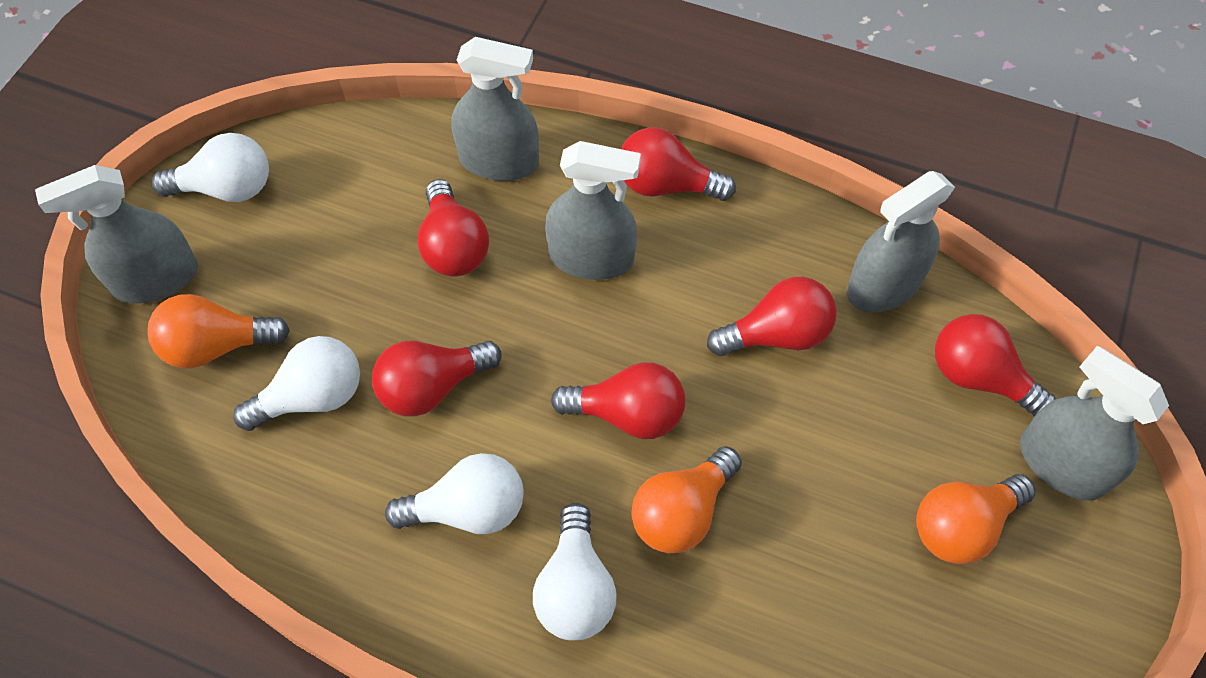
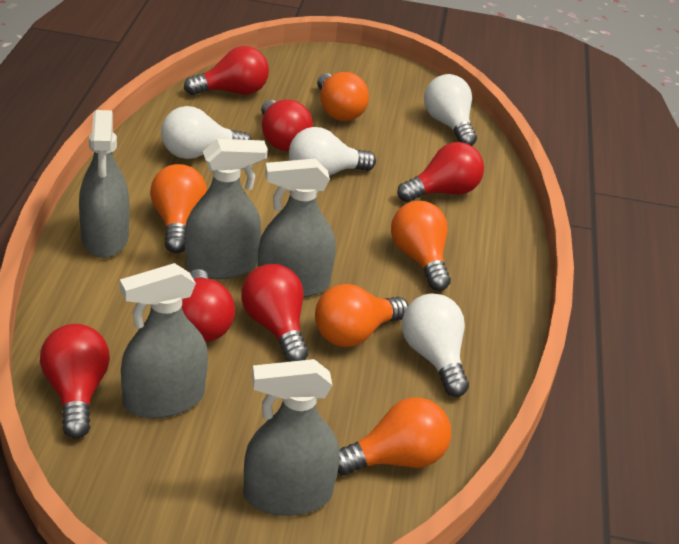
orange light bulb: [147,294,290,368] [631,446,742,553] [916,474,1036,564] = 3 -> [150,164,207,253] [315,284,408,347] [317,72,369,121] [338,397,451,475] [391,201,451,291] = 5

